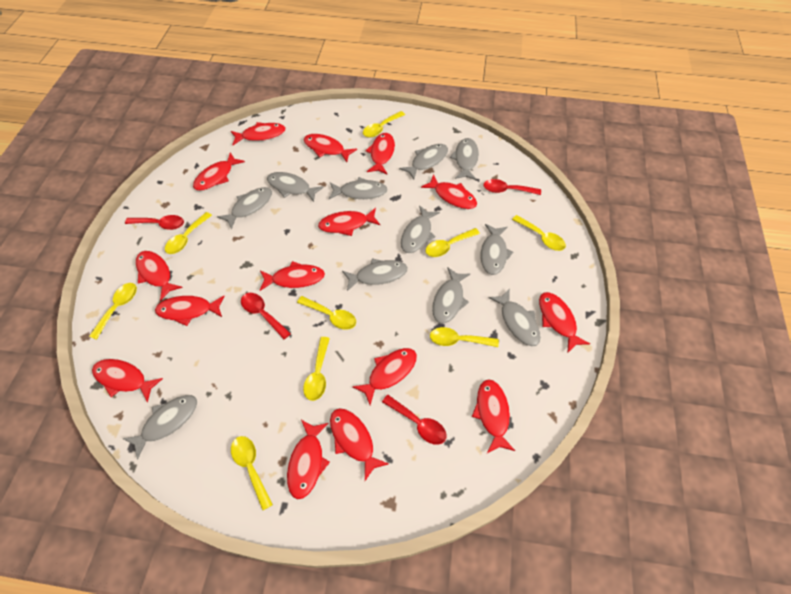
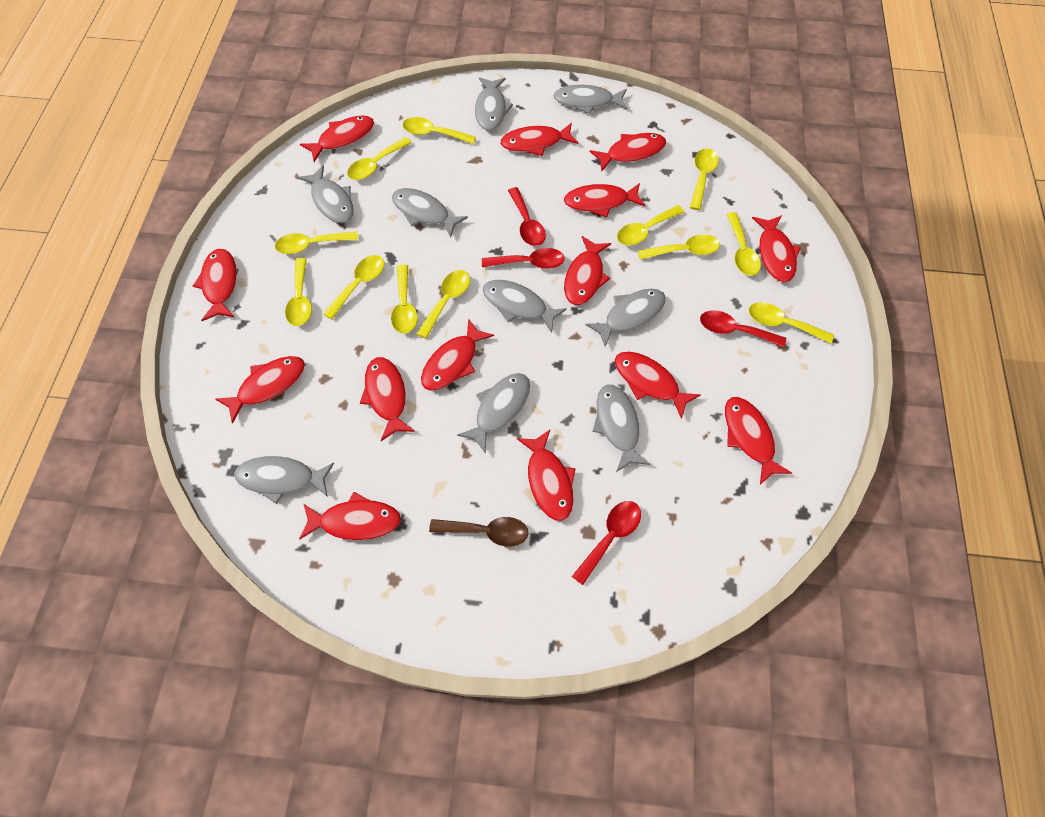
brown spoon: none = 0 -> [429,517,529,547] = 1
grey fish: [122,395,197,460] [217,187,272,229] [267,172,324,202] [329,177,388,199] [342,258,408,291] [399,144,448,180] [401,205,440,253] [432,267,470,324] [450,138,479,180] [481,224,513,275] [489,288,541,346] = 11 -> [234,456,334,504] [298,165,354,223] [392,188,468,238] [457,373,530,454] [475,77,513,131] [482,280,567,333] [553,85,627,114] [585,289,666,347] [592,385,651,472] = 9
red fish: [92,359,163,402] [136,251,183,301] [155,296,225,326] [193,152,245,191] [231,122,286,145] [260,261,325,291] [287,420,330,499] [304,134,357,162] [318,208,380,236] [330,408,389,481] [352,348,417,405] [365,133,395,175] [421,174,477,209] [472,379,515,453] [539,292,590,352] = 15 -> [193,249,237,321] [216,356,305,424] [299,492,401,540] [300,115,374,162] [360,357,415,441] [421,318,494,391] [500,123,578,156] [517,430,576,521] [564,183,645,217] [564,236,611,305] [590,133,666,172] [615,352,701,419] [725,397,792,485] [752,215,801,282] = 14
yellow spoon: [89,283,137,340] [165,212,212,254] [231,436,273,510] [297,296,356,330] [303,337,330,401] [363,111,405,137] [426,228,480,257] [430,327,499,347] [512,215,566,251] = 9 -> [275,231,358,254] [285,258,312,326] [323,255,384,320] [347,137,412,180] [391,264,418,334] [403,117,476,144] [416,270,470,339] [617,205,684,245] [638,234,720,260] [690,148,719,210] [726,212,761,276] [749,302,834,344] = 12

